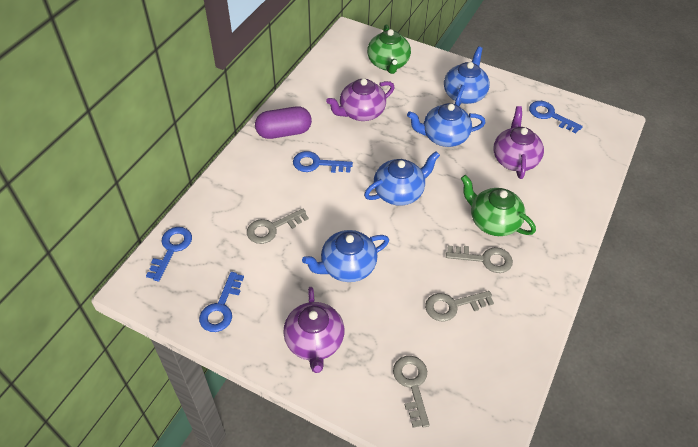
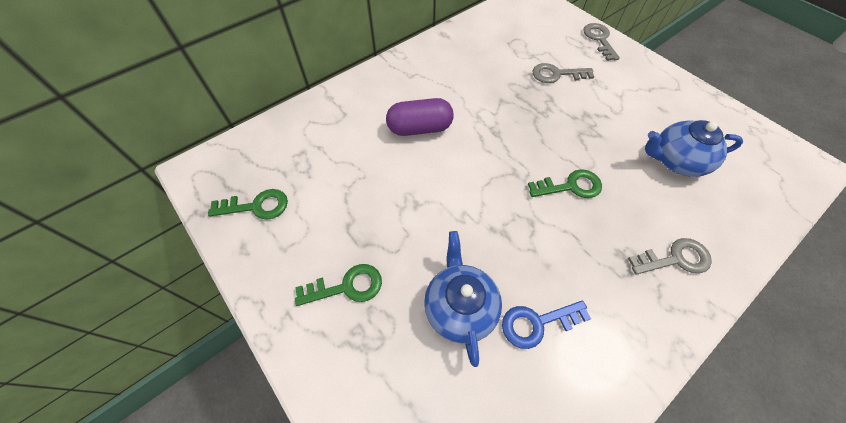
blue key: [146,227,192,282] [199,272,244,332] [293,151,353,173] [529,101,583,133] = 4 -> [502,301,591,349] = 1
blue teapot: [302,230,389,282] [364,151,440,206] [407,103,486,147] [444,46,490,106] = 4 -> [424,231,502,367] [645,120,743,177] = 2
green key: none = 0 -> [208,189,288,220] [295,264,382,306] [528,169,602,198] = 3
green teapot: [367,24,411,74] [461,175,536,236] = 2 -> none = 0
grey key: [247,209,309,244] [393,356,430,428] [425,291,494,322] [446,246,513,273] = 4 -> [532,63,594,83] [583,23,620,61] [628,238,712,275] = 3
purple teapot: [283,287,345,373] [326,79,395,121] [493,106,544,179] = 3 -> none = 0

